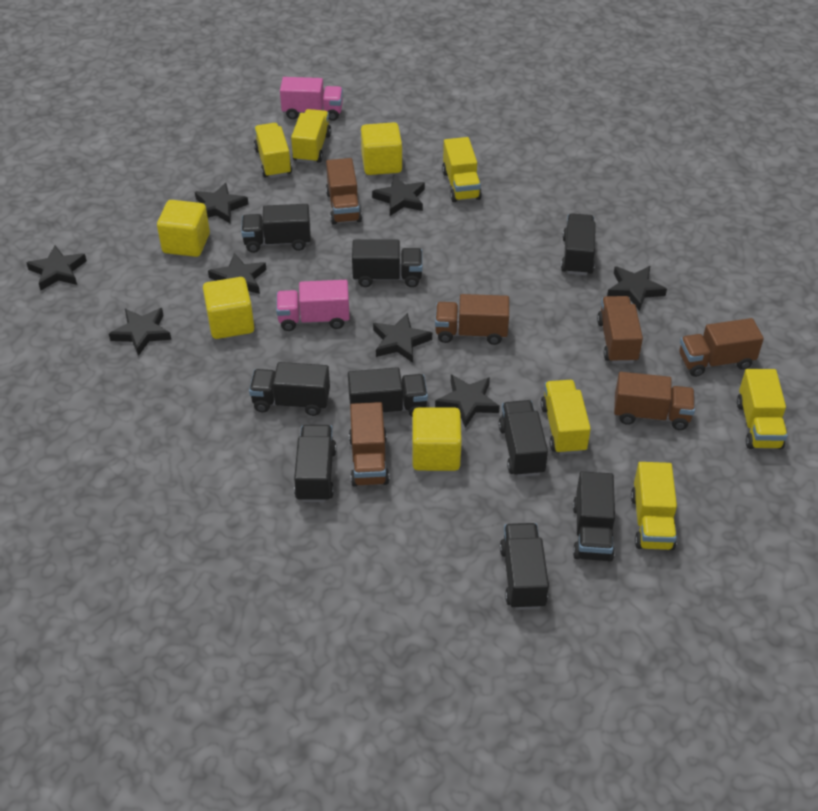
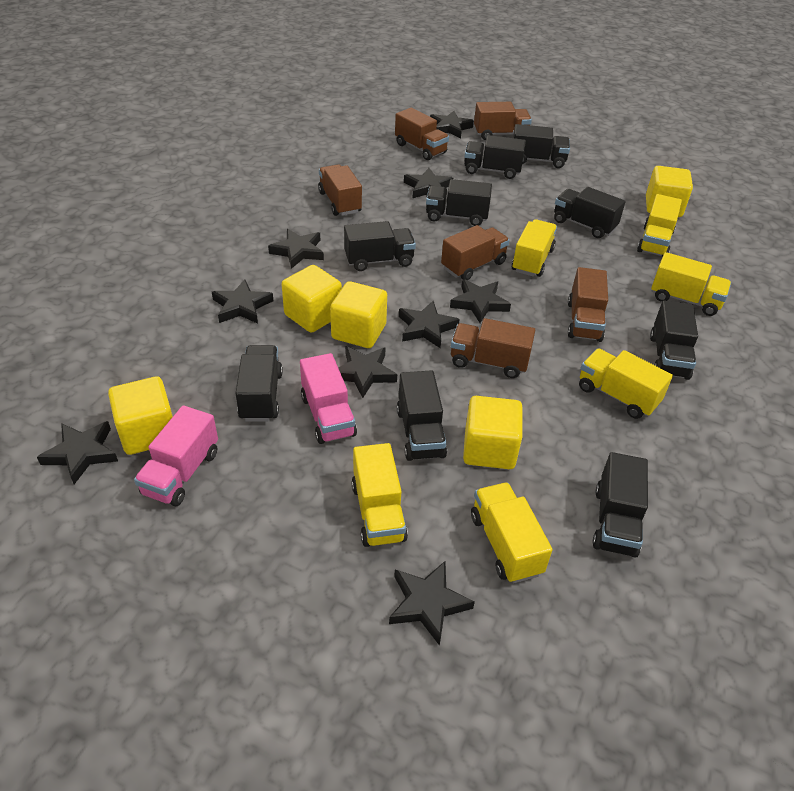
black star: [26,245,87,290] [109,308,171,356] [195,183,249,223] [208,253,266,294] [372,175,425,216] [373,313,432,363] [435,374,500,428] [607,266,667,311] = 8 -> [37,421,118,484] [212,279,274,324] [268,229,324,269] [338,346,397,398] [389,561,475,646] [399,301,460,348] [404,168,453,198] [430,111,474,138] [450,279,511,323] = 9
yellow cube: [157,200,210,257] [203,277,255,339] [361,122,402,175] [412,407,462,471] = 4 -> [108,376,173,455] [282,265,342,333] [330,281,387,348] [463,396,522,469] [646,166,693,217] = 5

